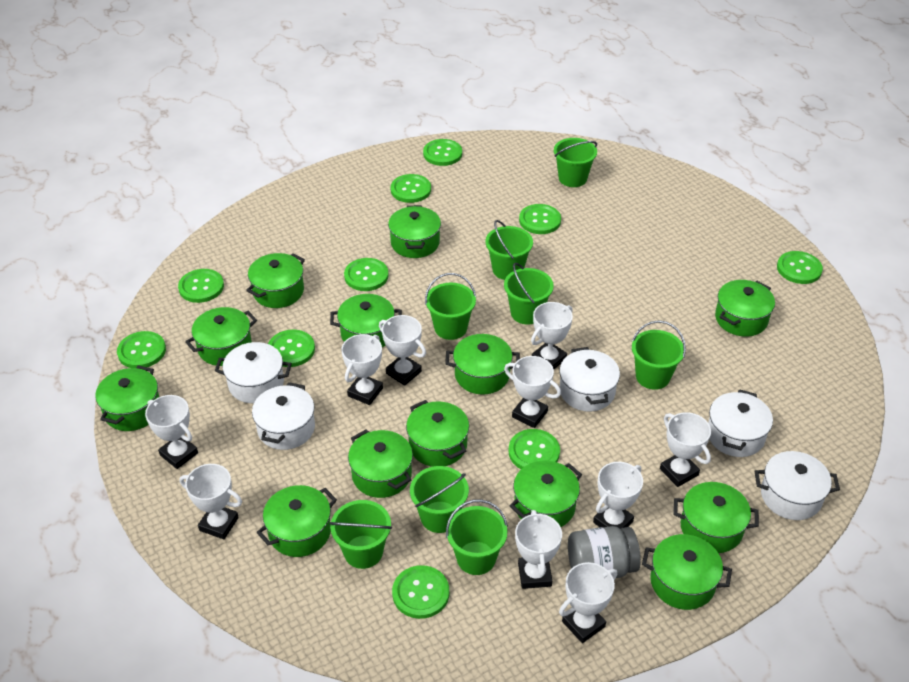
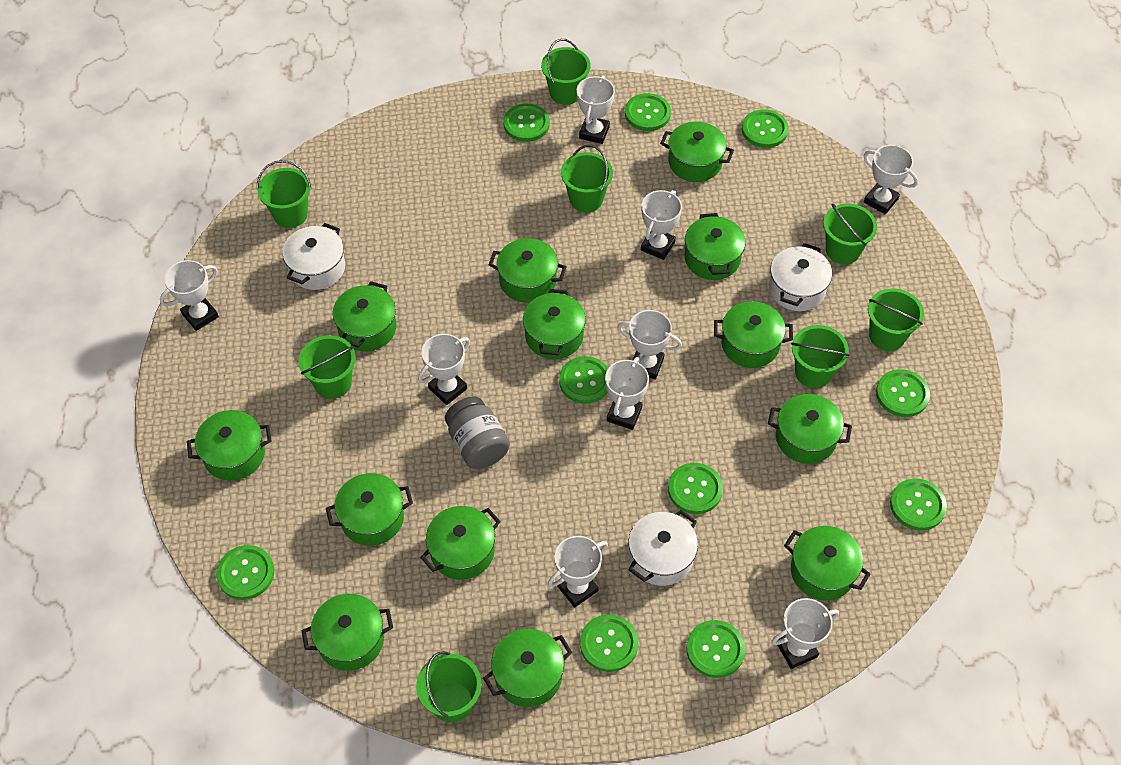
white pot: [215,342,292,403] [252,382,315,450] [559,347,620,412] [708,389,773,457] [754,451,840,520] = 5 -> [282,223,345,290] [628,510,698,586] [769,243,832,311] = 3
white trophy: [145,395,198,469] [180,464,242,539] [341,334,383,405] [379,315,426,386] [504,356,561,428] [515,510,562,589] [531,302,573,369] [559,562,617,643] [593,462,643,529] [660,412,711,487] = 10 -> [160,260,219,331] [418,334,470,405] [548,536,608,607] [577,76,615,144] [605,357,649,430] [617,310,682,379] [641,190,682,260] [771,598,839,669] [863,145,918,214] = 9

